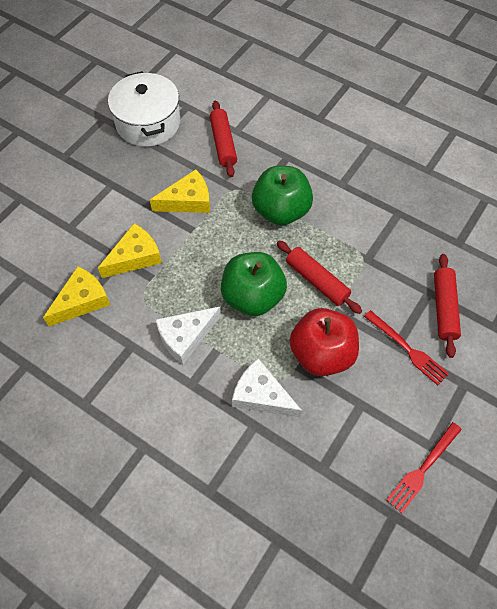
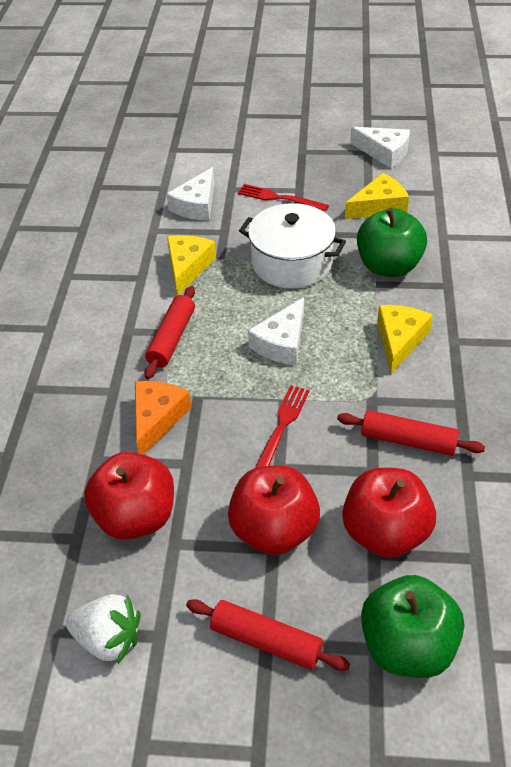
orange cheese: none = 0 -> [135,381,191,455] = 1
red apple: [290,308,359,376] = 1 -> [84,452,174,540] [228,465,320,555] [342,468,436,558] = 3
white cheese: [155,307,221,365] [232,359,302,417] = 2 -> [167,167,214,221] [248,297,304,365] [350,127,410,168] = 3
white strawberry: none = 0 -> [66,594,141,664] = 1

